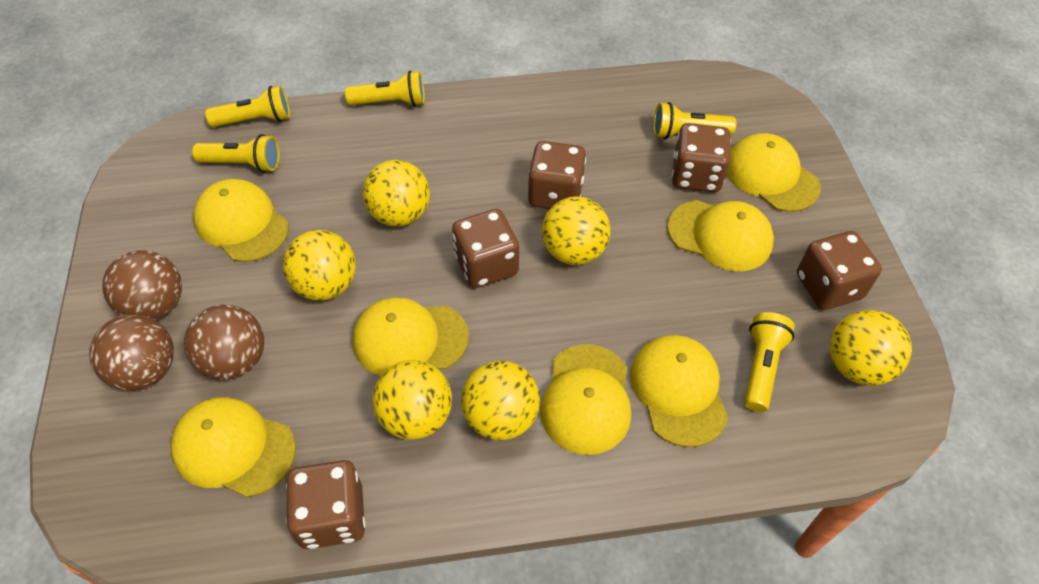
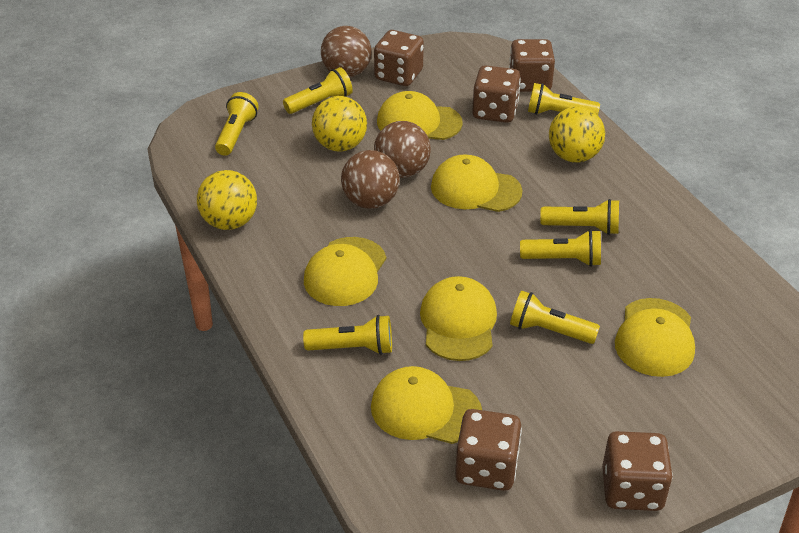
yellow ball: [283,230,356,301] [363,160,430,226] [372,360,452,439] [461,361,540,440] [542,197,610,265] [830,310,912,386] = 6 -> [197,170,257,230] [312,96,367,152] [549,107,605,163] = 3
yellow cap: [170,397,296,498] [193,179,289,262] [353,297,469,376] [541,344,631,455] [630,335,728,447] [667,200,774,271] [726,133,821,212] = 7 -> [304,237,386,306] [371,366,482,444] [377,91,463,140] [420,276,497,361] [431,154,523,212] [615,298,695,377] = 6
yellow flashlight: [192,134,280,172] [205,85,290,127] [345,71,425,107] [653,102,736,139] [744,312,795,412] = 5 -> [215,92,259,156] [283,67,353,114] [303,315,392,355] [510,290,600,344] [520,230,601,267] [528,83,600,115] [540,199,619,235] = 7

